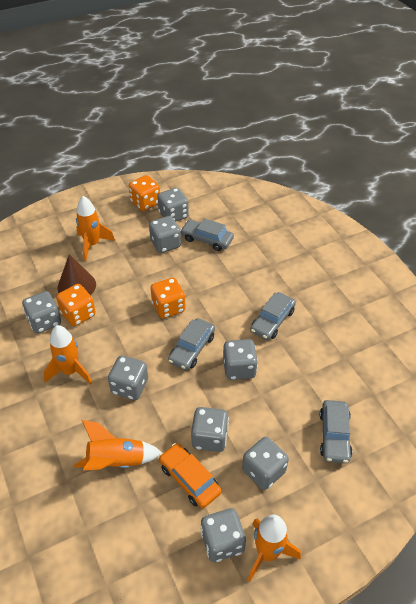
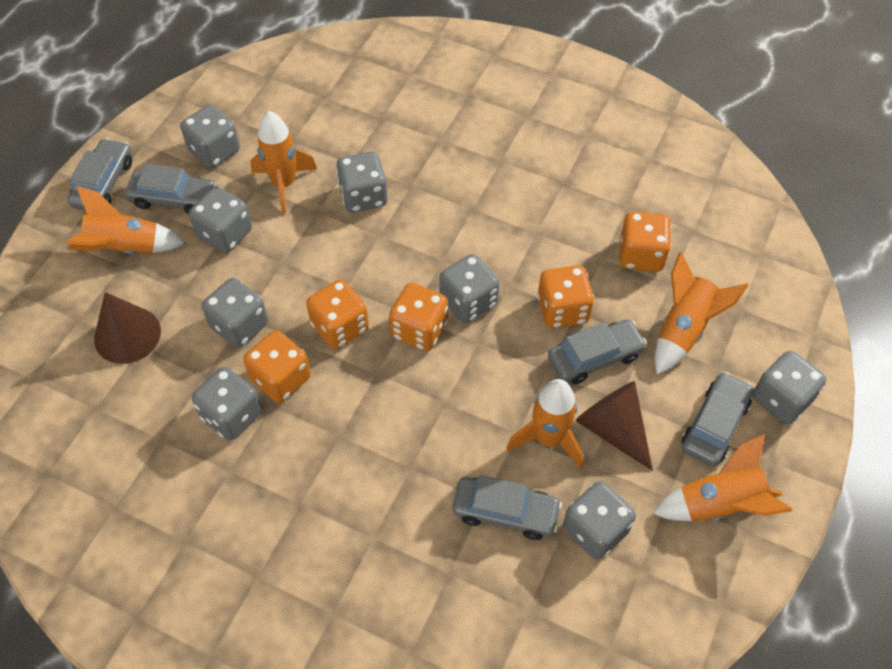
brown cone: [57,254,96,295] = 1 -> [94,292,161,364] [576,381,653,471] = 2
grey car: [168,318,215,370] [181,218,234,251] [250,292,296,340] [320,400,352,463] = 4 -> [67,138,132,211] [125,164,217,214] [453,475,562,540] [548,319,647,384] [682,372,754,466] = 5
orange car: [159,443,222,508] = 1 -> none = 0
orange dice: [56,284,96,326] [129,175,160,211] [150,278,186,318] = 3 -> [243,330,311,403] [306,279,369,349] [389,283,448,351] [537,265,594,328] [619,211,672,272] = 5
orange rocket: [43,325,92,384] [74,420,162,470] [76,196,115,261] [248,515,301,582] = 4 -> [66,186,185,254] [251,111,317,214] [506,379,583,469] [652,434,792,521] [655,252,749,374] = 5

